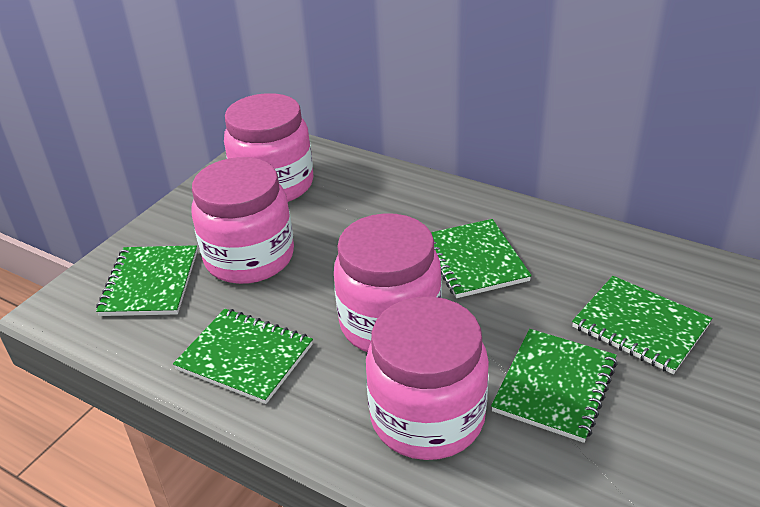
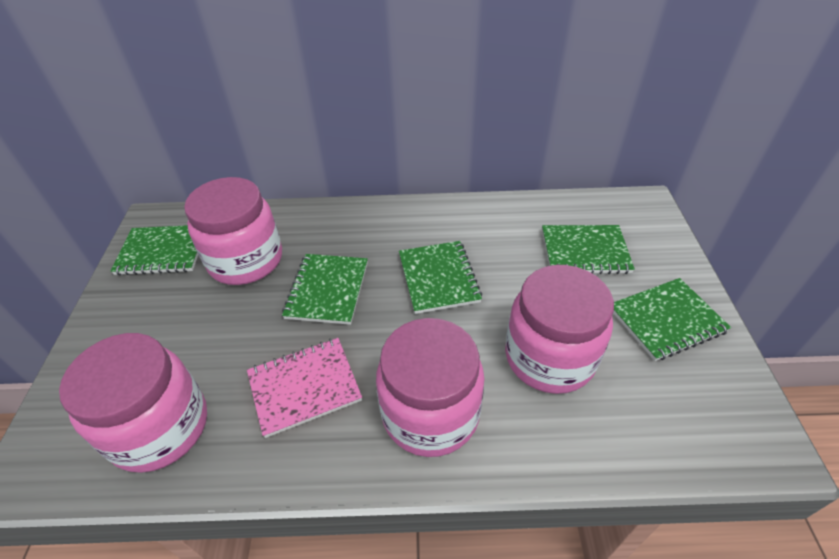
pink notebook: none = 0 -> [247,338,362,438] = 1

